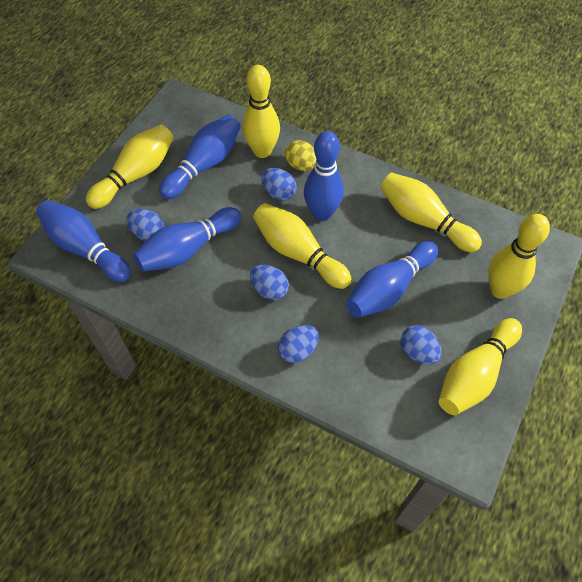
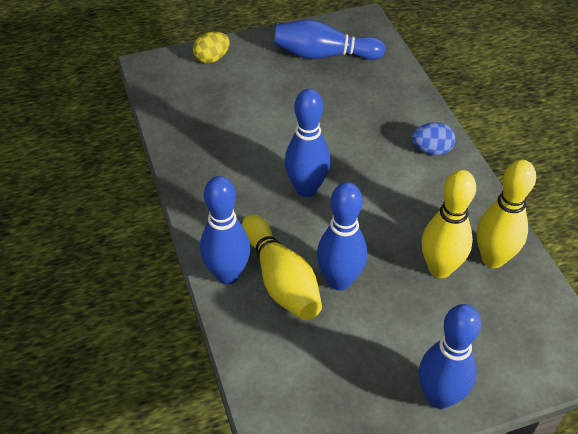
blue egg: [126,209,165,241] [250,265,289,300] [261,168,297,201] [278,325,319,363] [401,325,442,364] = 5 -> [412,122,456,155] = 1
yellow bowling pin: [86,125,174,209] [242,65,280,158] [253,203,351,289] [380,172,482,252] [439,318,522,415] [488,214,550,299] = 6 -> [242,215,322,320] [422,170,476,278] [477,160,536,268] = 3

